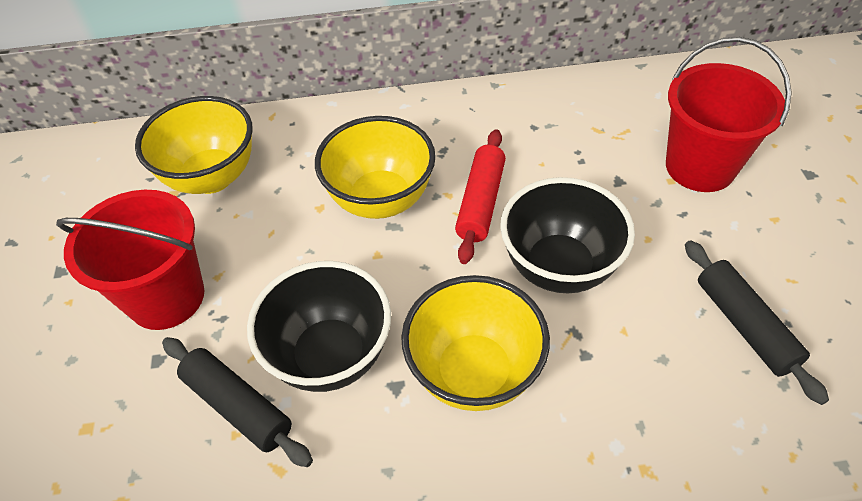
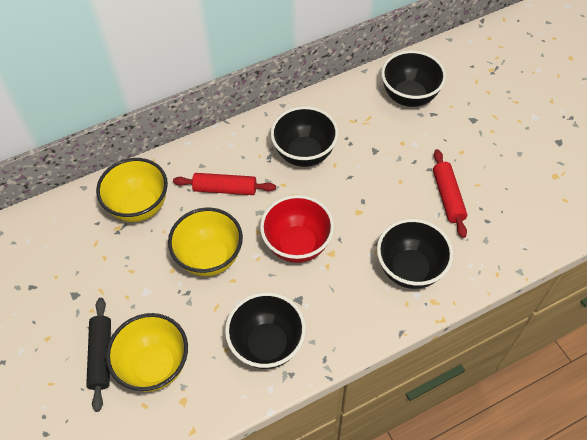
black bowl: [247,261,391,392] [500,177,635,293] = 2 -> [225,292,306,369] [271,106,339,167] [377,219,453,289] [381,50,446,107] = 4
black rolling pin: [162,337,313,467] [685,240,829,405] = 2 -> [86,298,111,412] = 1
red bowl: none = 0 -> [260,195,334,263] = 1
red bucket: [56,190,204,330] [666,37,792,192] = 2 -> none = 0
red rolling pin: [455,129,506,264] = 1 -> [173,173,276,195] [433,149,467,238] = 2

